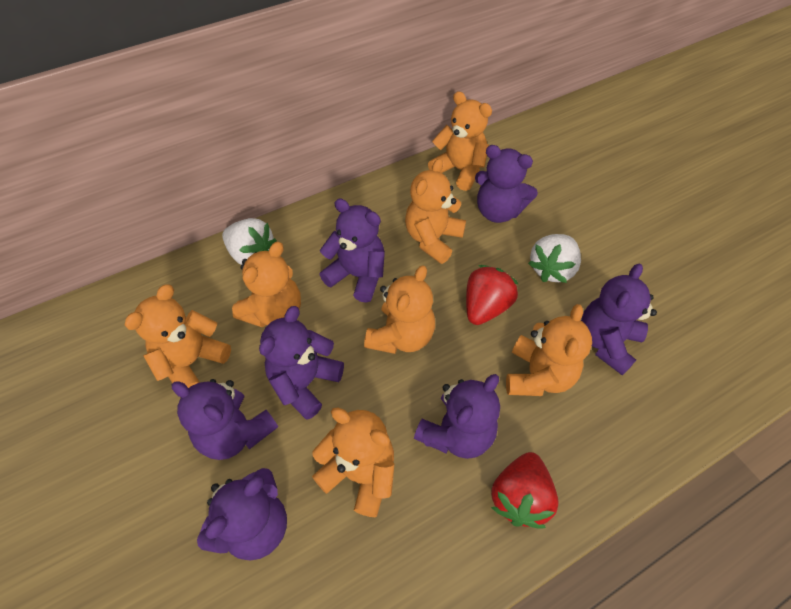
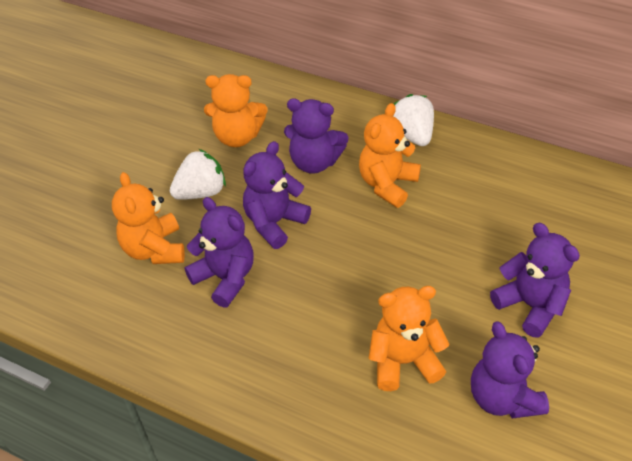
orange teddy bear: [125,284,231,388] [232,242,301,328] [312,408,394,517] [364,265,435,354] [405,158,466,264] [428,91,492,191] [506,304,592,396] = 7 -> [112,172,185,264] [204,74,267,147] [359,103,421,208] [368,286,450,391] = 4
purple teddy bear: [171,379,278,460] [197,468,287,560] [259,306,344,420] [319,198,385,303] [414,374,500,459] [475,145,538,223] [581,263,657,376] = 7 -> [185,197,254,308] [243,141,311,249] [284,98,349,174] [471,321,549,419] [490,223,580,338] = 5
red strawberry: [466,265,518,325] [491,452,559,529] = 2 -> none = 0

